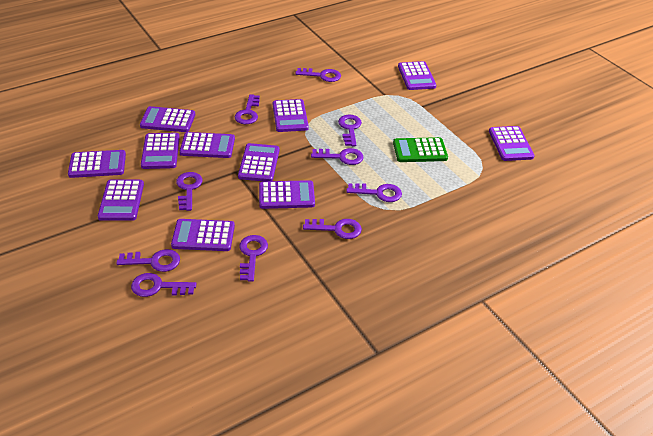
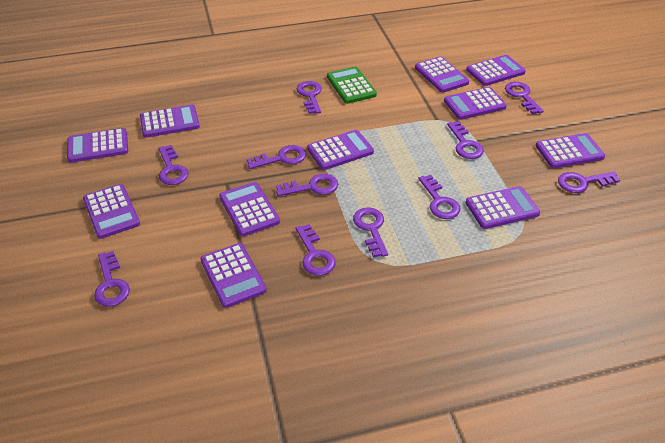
purple key: [116,249,180,272] [131,273,196,297] [176,172,203,211] [235,94,260,124] [239,235,268,282] [295,68,341,82] [303,219,362,239] [311,148,363,165] [338,115,362,146] [347,183,402,202] = 10 -> [94,251,130,307] [158,145,188,185] [247,145,306,169] [276,174,338,196] [296,224,336,276] [297,81,322,114] [353,207,388,257] [418,175,461,219] [447,121,484,159] [505,82,544,114] [558,172,620,193] = 11

